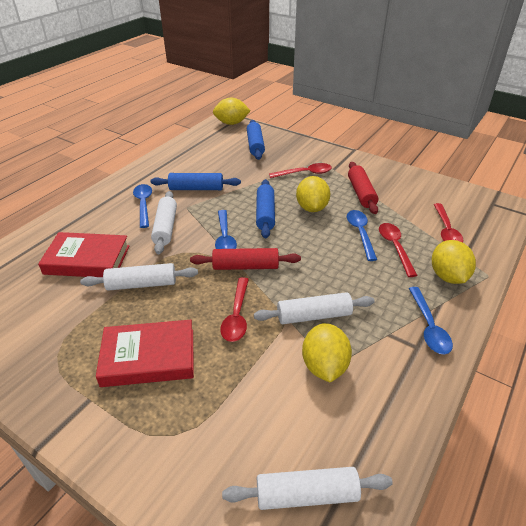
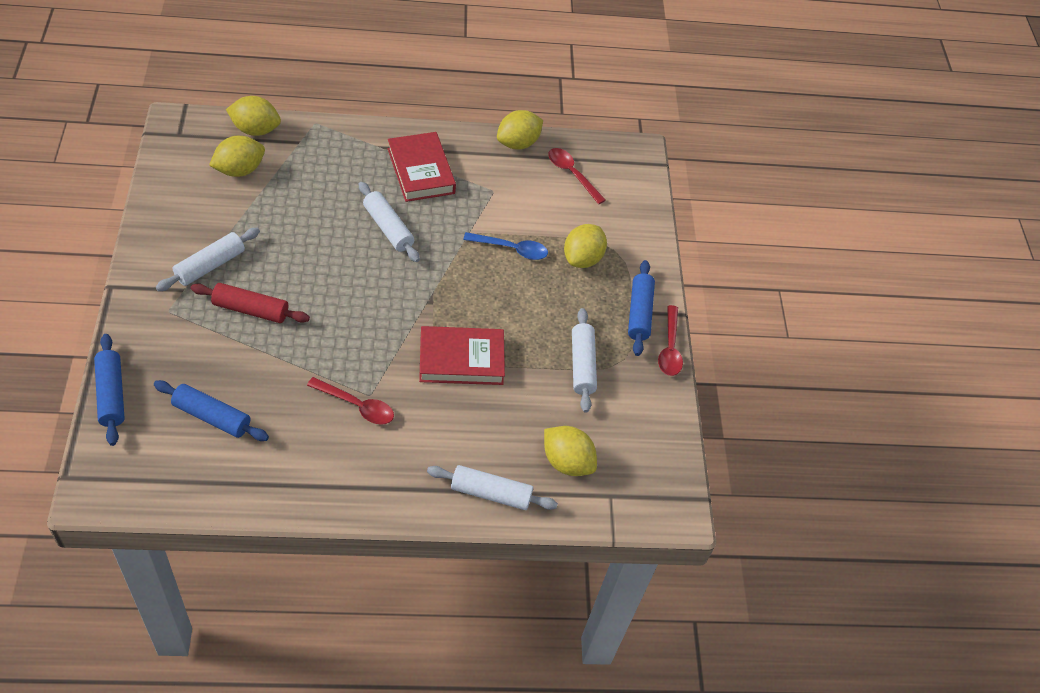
blue spoon: [133,184,152,228] [215,210,237,249] [347,210,377,261] [409,287,453,355] = 4 -> [463,232,548,260] = 1
red rolling pin: [190,248,301,270] [348,162,378,214] = 2 -> [190,283,310,323] = 1
red spoon: [220,277,249,342] [269,163,332,178] [379,223,418,277] [434,203,463,243] = 4 -> [307,377,394,425] [548,148,606,204] [658,305,683,376] = 3
yellow lemon: [213,98,251,125] [296,176,330,212] [302,323,352,383] [432,240,476,284] = 4 -> [209,136,265,177] [226,96,281,136] [497,110,543,149] [544,426,597,476] [564,224,607,268] = 5

